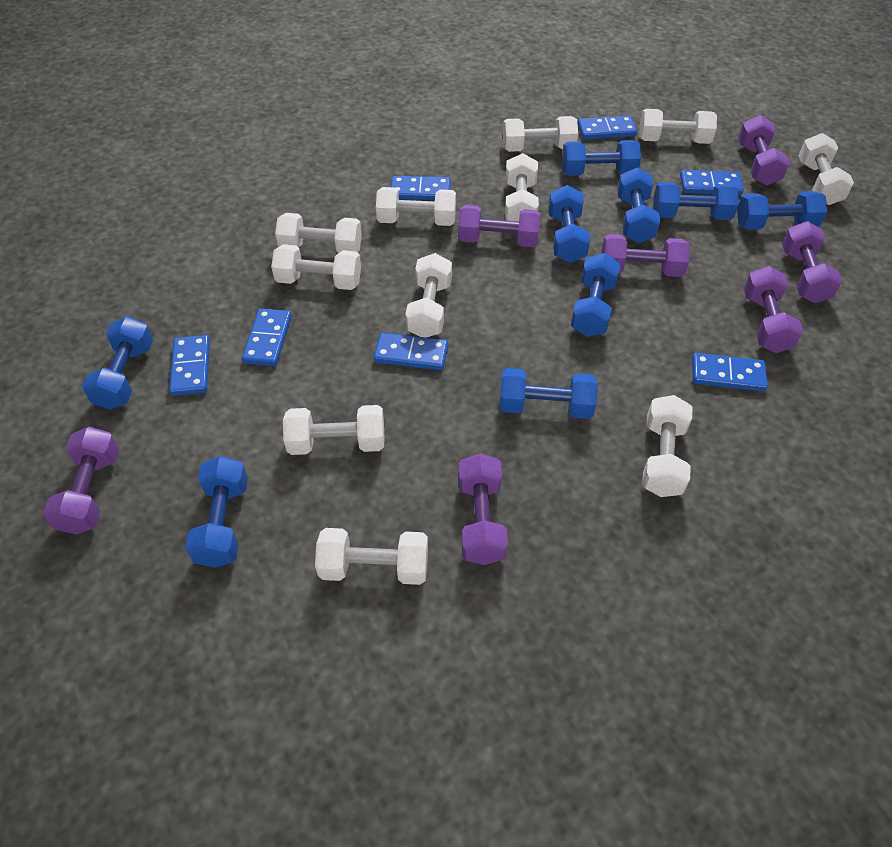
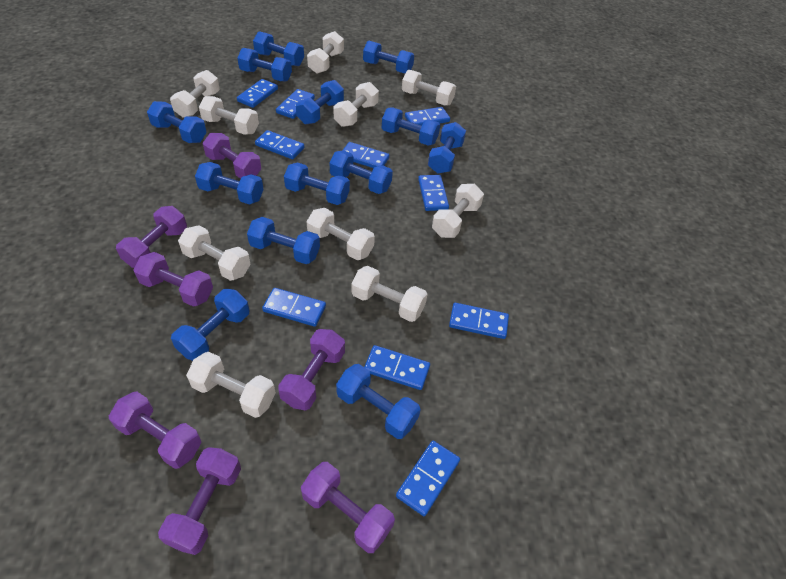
blue domino: [169,335,210,396] [242,308,292,366] [374,333,448,370] [391,176,451,200] [578,115,637,140] [680,170,744,195] [692,353,768,391] = 7 -> [237,79,278,108] [255,130,304,159] [262,288,326,327] [276,89,315,119] [342,142,389,168] [364,345,430,390] [396,441,460,516] [405,107,450,126] [418,175,449,211] [449,303,509,339] = 10
blue dumbbell: [82,316,153,410] [185,456,248,568] [499,368,598,419] [548,185,590,263] [562,140,641,176] [571,253,621,337] [617,167,660,243] [653,182,739,220] [737,191,827,230] = 9 -> [147,101,207,143] [171,289,250,361] [195,162,264,205] [237,48,292,81] [247,217,320,264] [253,31,304,66] [284,162,350,205] [296,80,344,124] [330,150,393,194] [336,364,421,439] [363,41,414,73] [382,108,440,146] [428,122,466,173] = 13
white dumbbell: [271,244,361,290] [275,213,362,253] [283,405,385,455] [315,528,428,585] [376,187,456,226] [405,253,452,338] [503,116,578,152] [505,153,539,222] [639,109,717,144] [642,395,693,497] [798,133,854,205] = 11 -> [170,70,220,118] [178,225,251,281] [186,352,276,418] [199,96,259,135] [306,208,375,260] [307,31,344,74] [334,82,379,127] [351,266,427,322] [402,70,456,106] [432,184,484,238] = 10

